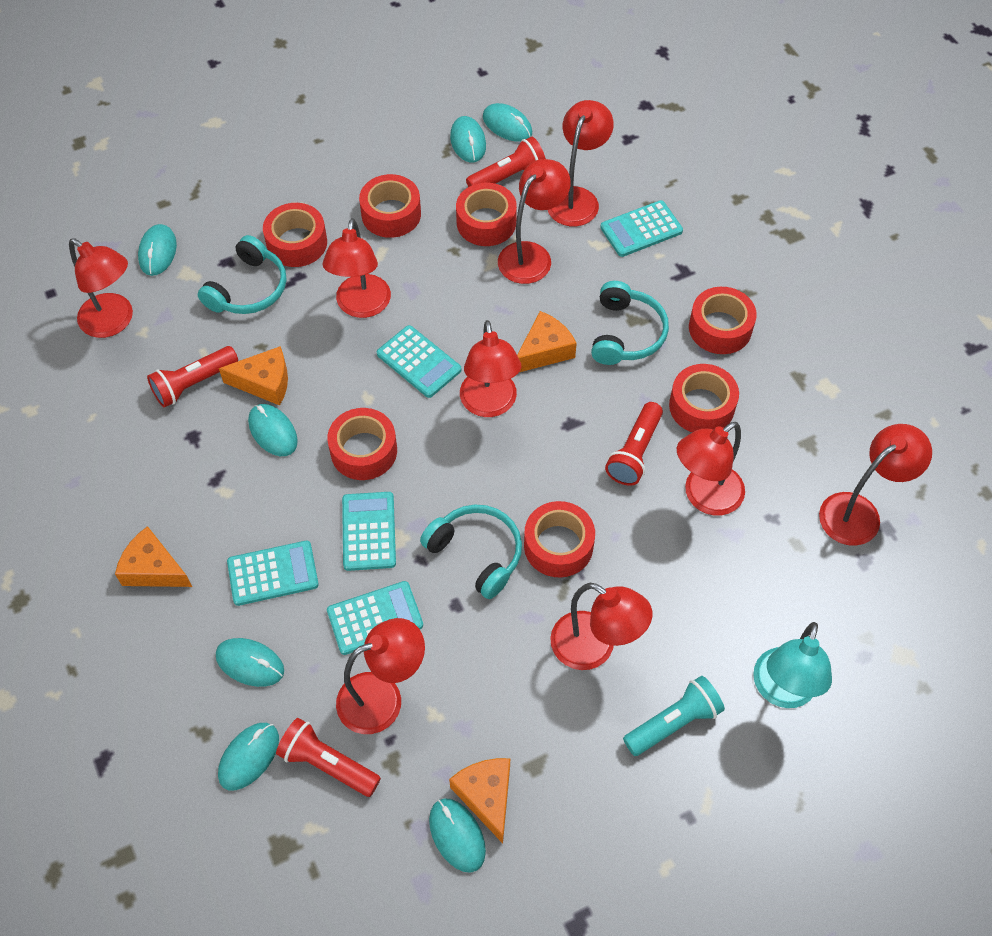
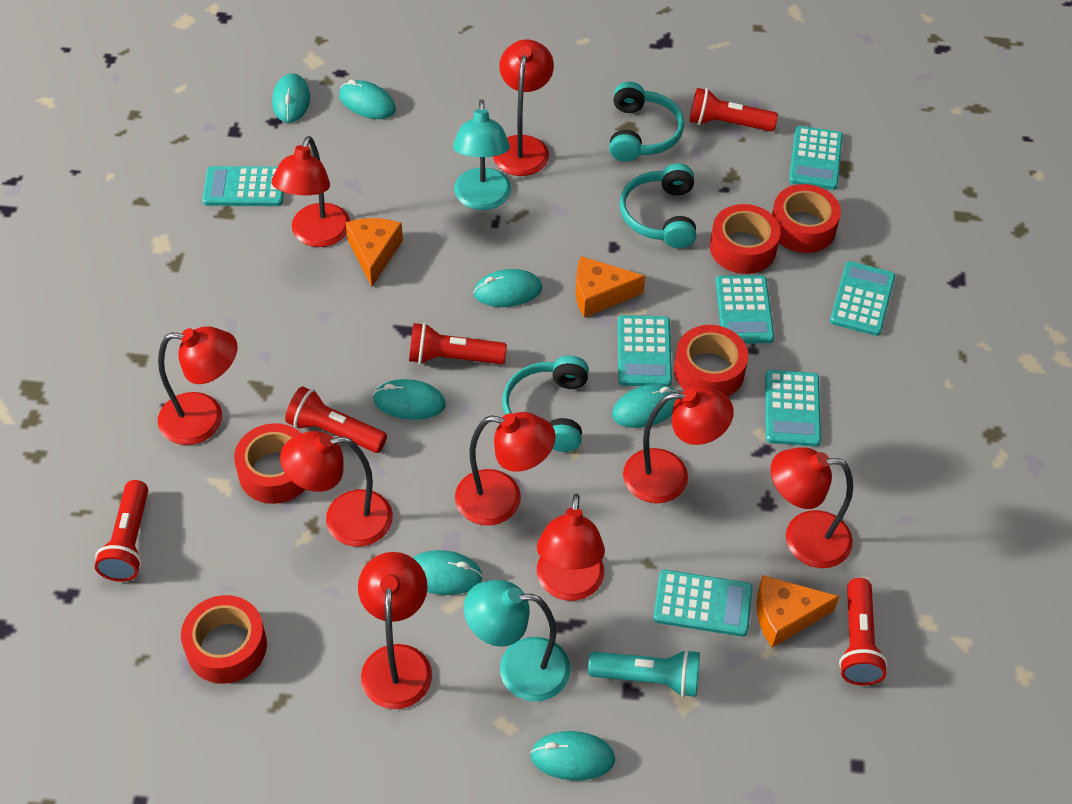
orange cheese: [115,526,192,587] [219,346,288,405] [449,758,510,843] [517,311,577,372] = 4 -> [346,218,403,286] [576,256,645,317] [756,575,840,648] = 3
red flashlight: [147,346,238,408] [276,718,381,797] [466,137,546,187] [605,402,663,486] = 4 -> [95,480,148,582] [285,386,387,453] [409,323,507,364] [689,88,778,131] [839,578,888,686] = 5
red tape: [263,203,327,267] [327,408,397,480] [359,174,421,238] [456,183,517,246] [524,501,595,578] [669,364,739,433] [689,287,757,354] = 7 -> [181,595,267,684] [234,423,305,504] [674,325,748,397] [710,204,780,274] [772,184,841,253] = 5
turquoise calculator: [227,541,319,606] [327,581,423,655] [342,492,396,571] [377,325,462,398] [600,200,683,257] = 5 -> [203,166,284,206] [618,315,672,386] [653,570,753,637] [715,275,774,343] [765,370,821,447] [789,126,843,190] [830,261,895,336] = 7
turquoise lamp: [753,622,832,708] = 1 -> [453,99,511,210] [464,580,571,701] = 2

